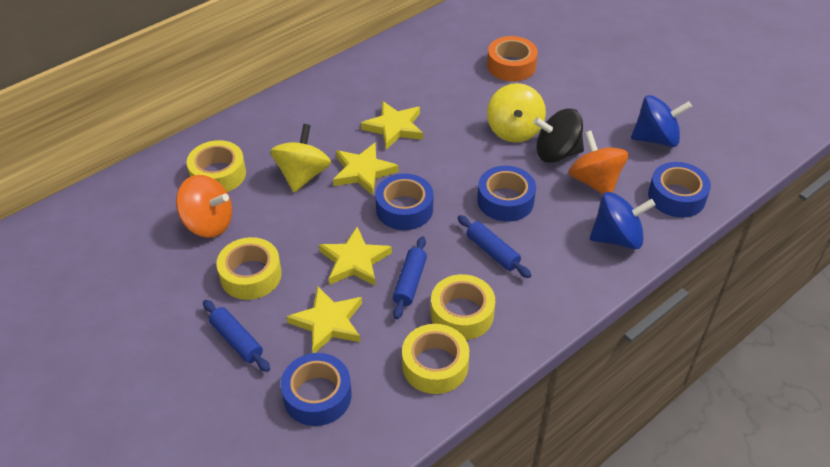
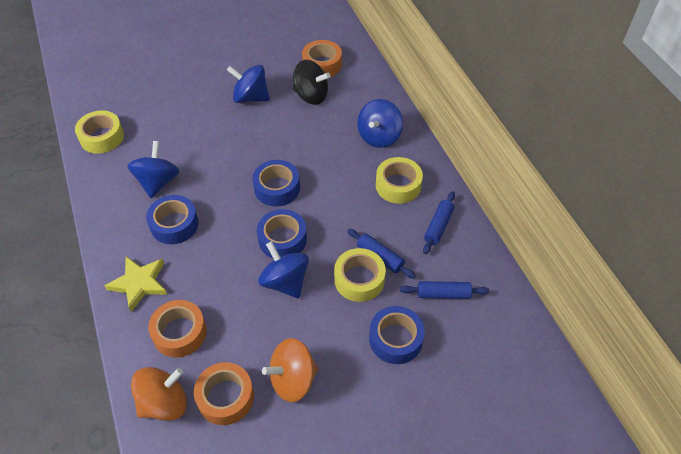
blue spinning top: [590,192,655,249] [631,95,692,147] = 2 -> [127,141,180,198] [227,65,270,103] [258,241,309,298] [357,99,403,148] = 4
orange tape: [487,36,538,81] = 1 -> [148,300,207,358] [194,362,254,425] [302,40,342,77] = 3
yellow spinning top: [270,124,331,193] [487,83,546,143] = 2 -> none = 0
yellow star: [286,286,362,353] [319,227,392,286] [333,143,399,195] [361,101,423,150] = 4 -> [105,256,167,312] = 1
yellow tape: [187,140,246,192] [217,237,282,300] [402,324,469,394] [431,274,495,340] = 4 -> [75,110,124,154] [334,248,386,302] [376,157,423,204] = 3

